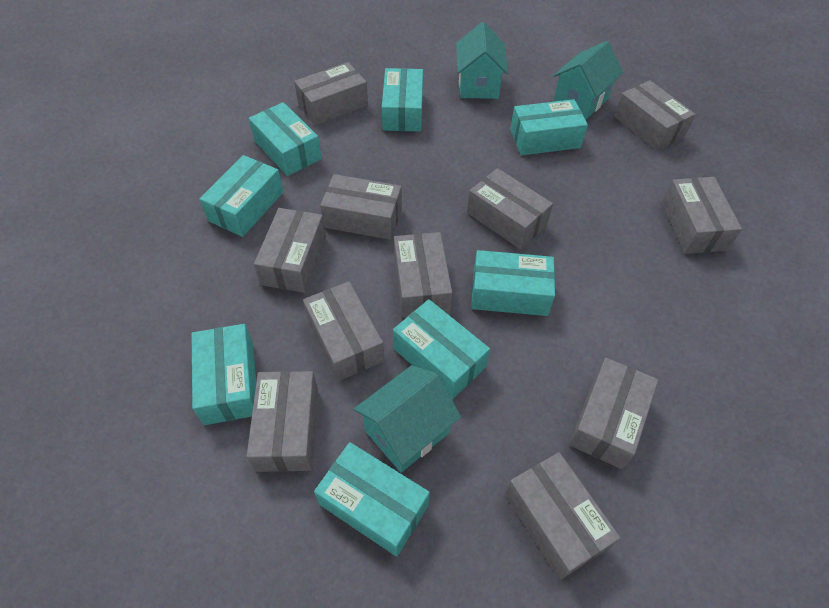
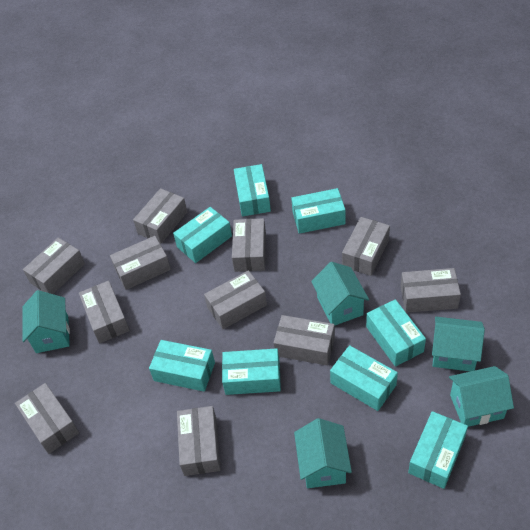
turquoise house: [354,365,461,473] [456,22,508,99] [553,41,623,120] = 3 -> [22,290,70,353] [294,418,352,488] [311,262,369,325] [432,317,485,371] [449,366,514,427] = 5

